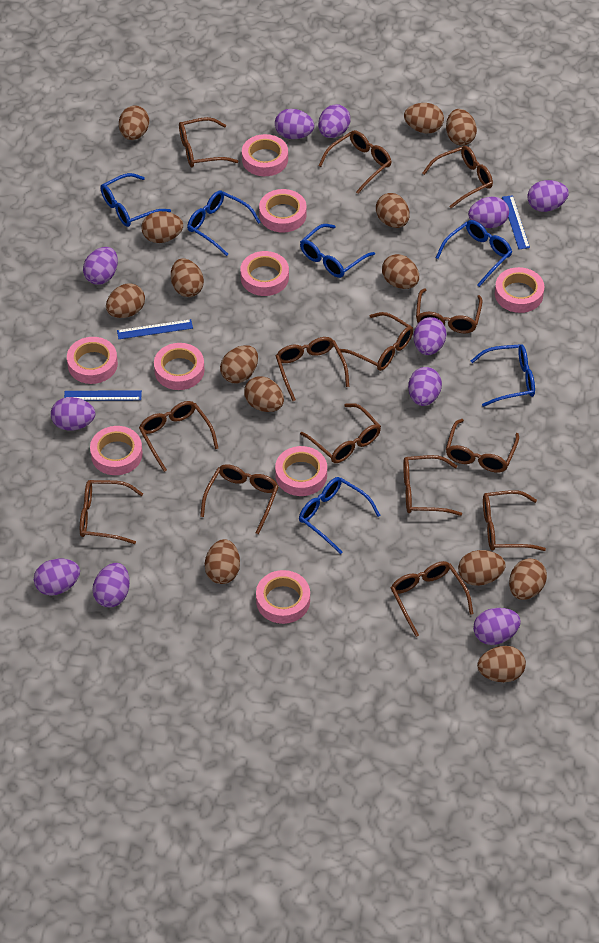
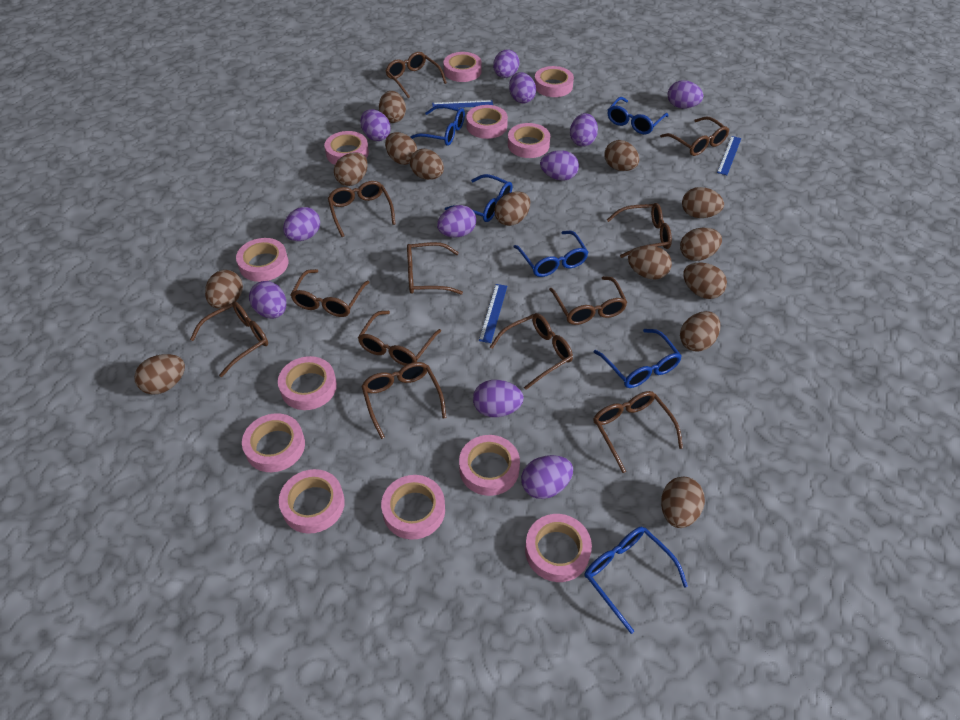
brown glasses: [80,480,143,544] [139,401,218,472] [179,117,238,167] [200,464,279,535] [276,337,349,401] [300,403,381,463] [319,130,392,194] [340,312,413,371] [391,561,473,637] [403,455,462,516] [416,288,483,333] [422,146,493,208] [446,419,519,473] [483,490,546,551] = 14 -> [190,301,268,377] [291,269,370,317] [328,181,395,237] [358,311,441,366] [361,362,446,439] [386,52,447,98] [407,242,463,295] [490,313,573,390] [549,276,627,325] [593,391,683,473] [607,203,672,258] [660,117,729,156] = 12
pink tape: [67,337,118,384] [90,426,143,475] [154,343,205,390] [240,251,289,296] [242,134,288,176] [256,570,310,624] [259,189,307,233] [275,446,327,496] [495,267,544,313] = 9 -> [236,238,288,282] [242,413,305,472] [278,356,337,410] [279,469,345,534] [324,131,369,165] [381,475,445,540] [444,52,482,82] [459,435,520,496] [466,105,508,139] [508,123,550,158] [525,514,592,582] [534,66,574,97] = 12

